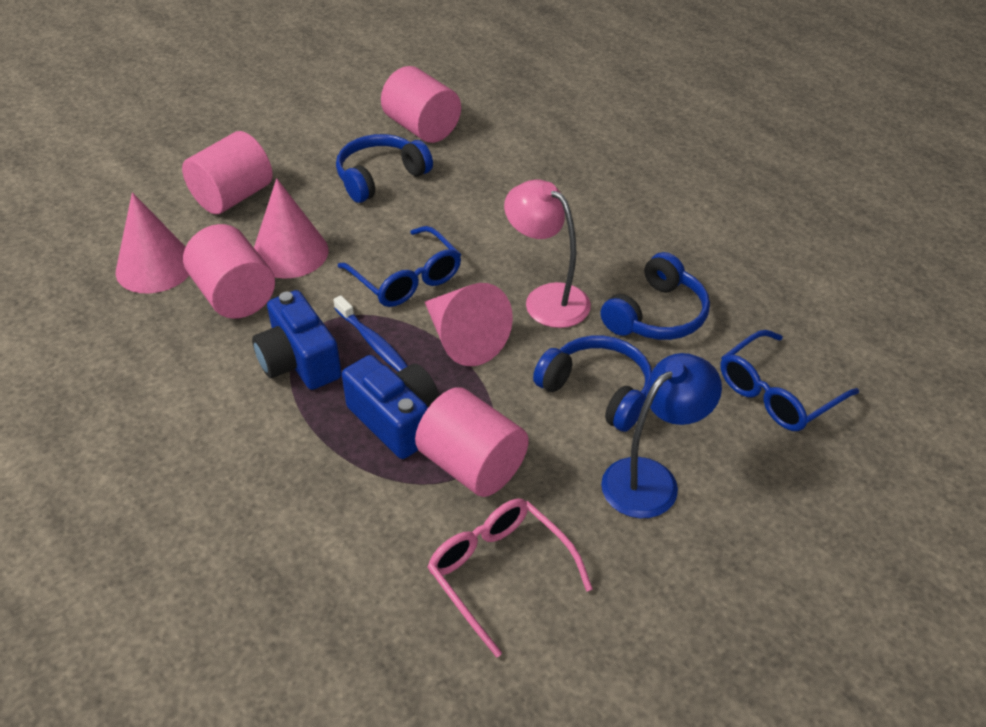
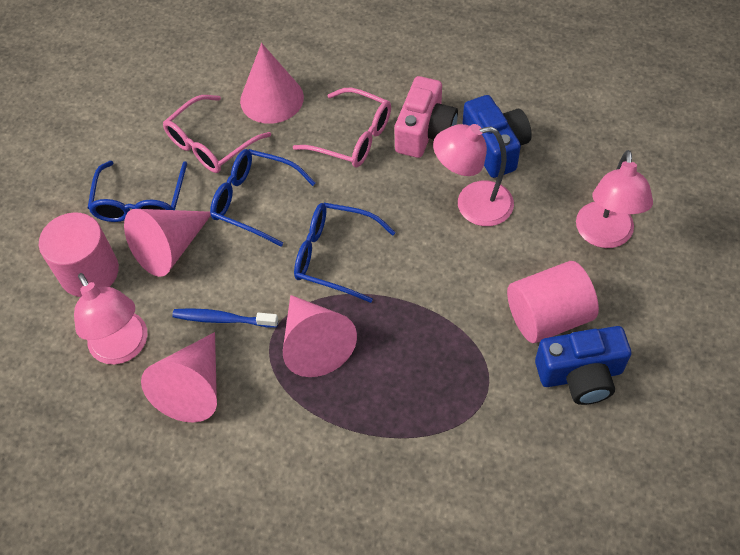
blue glasses: [338,226,461,307] [720,330,859,431] = 2 -> [88,161,187,222] [210,149,315,246] [294,203,396,303] = 3
blue headphones: [336,134,433,203] [533,335,652,432] [600,252,710,340] = 3 -> none = 0
blue lamp: [601,353,722,518] = 1 -> none = 0
pink camera: none = 0 -> [395,76,458,158] = 1
pink cone: [116,192,189,293] [254,178,329,279] [425,283,513,366] = 3 -> [124,209,211,277] [141,332,217,423] [240,43,304,124] [283,295,357,377] = 4
pink cylinder: [182,131,272,214] [183,224,275,319] [381,66,461,143] [415,387,529,497] = 4 -> [39,212,119,297] [507,261,599,343] = 2
pink glasses: [428,499,593,658] = 1 -> [163,95,271,173] [293,88,391,167] = 2
pink lamp: [504,179,591,328] = 1 -> [74,273,148,364] [433,124,514,226] [576,150,653,248] = 3

